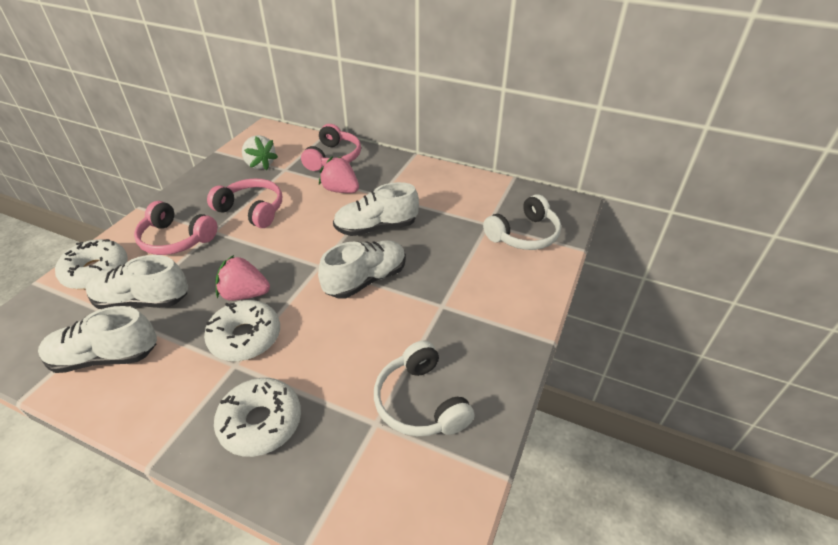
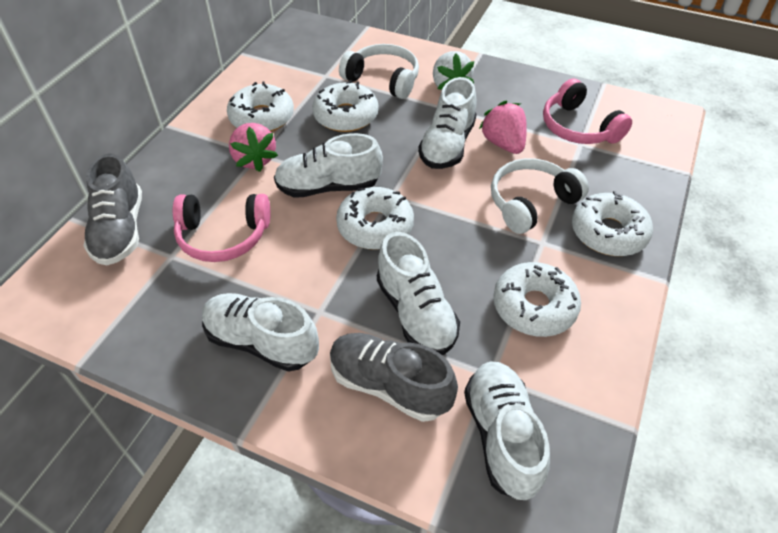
grey shoe: none = 0 -> [83,153,142,265] [330,333,458,422] = 2
pink headphones: [134,201,217,255] [207,178,282,228] [301,124,361,171] = 3 -> [173,194,270,262] [543,79,632,144] = 2
white donut: [55,239,128,289] [204,300,280,361] [214,378,301,457] = 3 -> [227,81,294,132] [312,80,379,132] [336,187,414,250] [493,262,581,337] [572,191,653,256] = 5
white shoe: [38,306,157,373] [86,255,188,309] [318,240,406,299] [333,182,419,236] = 4 -> [202,293,319,372] [274,133,383,198] [377,232,460,355] [418,77,477,169] [464,361,550,500] = 5

